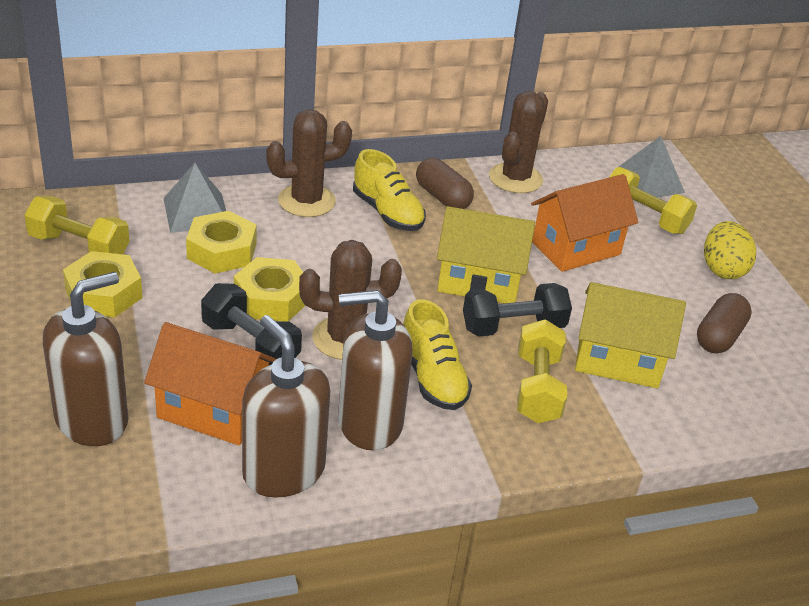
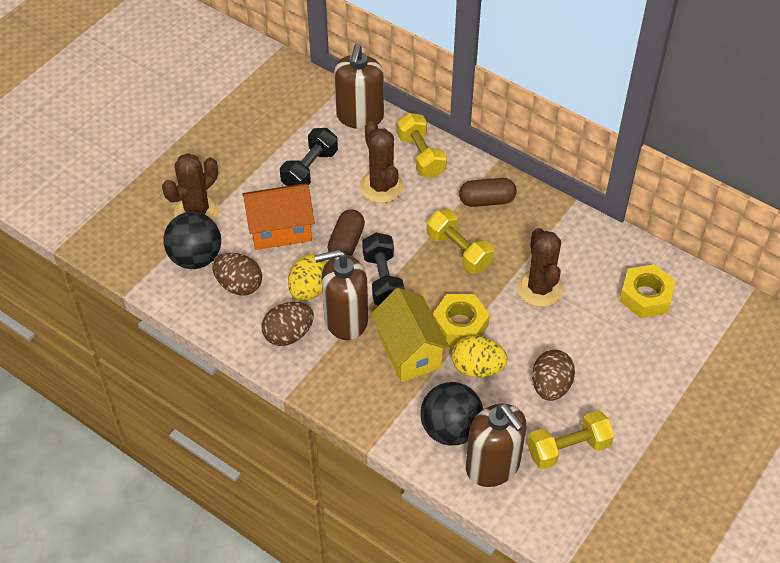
black ball: none = 0 -> [163,212,221,269] [420,382,483,445] = 2
brown egg: none = 0 -> [212,253,262,295] [262,302,314,346] [532,350,575,401] = 3
grey pyramid: [163,163,226,233] [612,136,685,198] = 2 -> none = 0
orange house: [144,322,276,446] [531,174,638,272] = 2 -> [242,183,315,250] = 1
yellow egg: [704,221,756,279] = 1 -> [288,254,327,301] [452,336,508,378] = 2
yellow house: [437,206,535,303] [575,282,686,388] = 2 -> [371,288,450,382] = 1
yellow nut: [63,251,143,317] [186,211,257,274] [234,257,306,321] = 3 -> [433,294,490,346] [620,264,676,318] = 2
yellow shoe: [353,149,426,231] [403,299,472,410] = 2 -> none = 0

